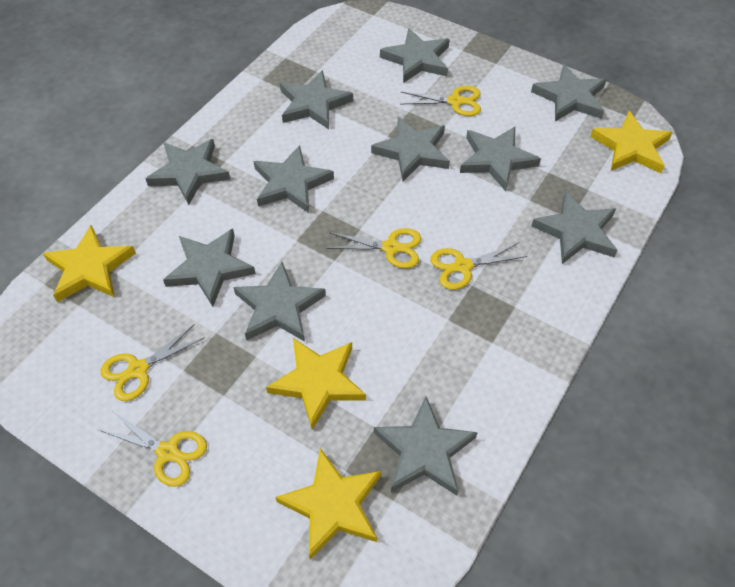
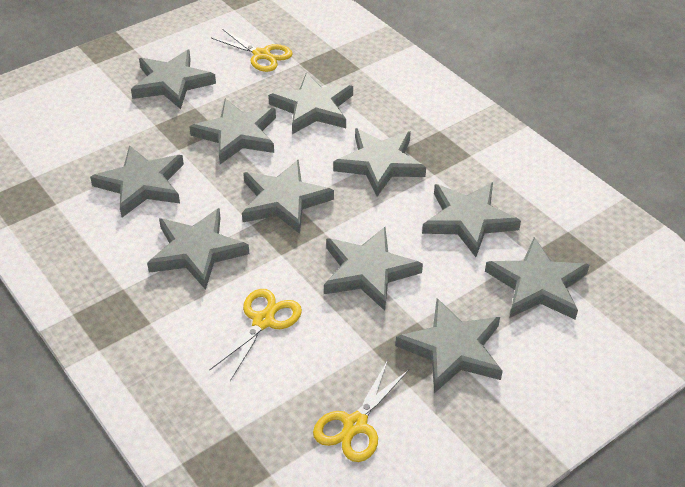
yellow scissors: [99,411,207,487] [101,324,205,401] [326,228,421,269] [400,86,481,116] [430,243,527,290] = 5 -> [209,289,302,381] [211,29,293,72] [313,360,409,462] = 3
yellow star: [43,225,136,302] [266,338,366,430] [275,448,381,559] [590,111,673,173] = 4 -> none = 0

